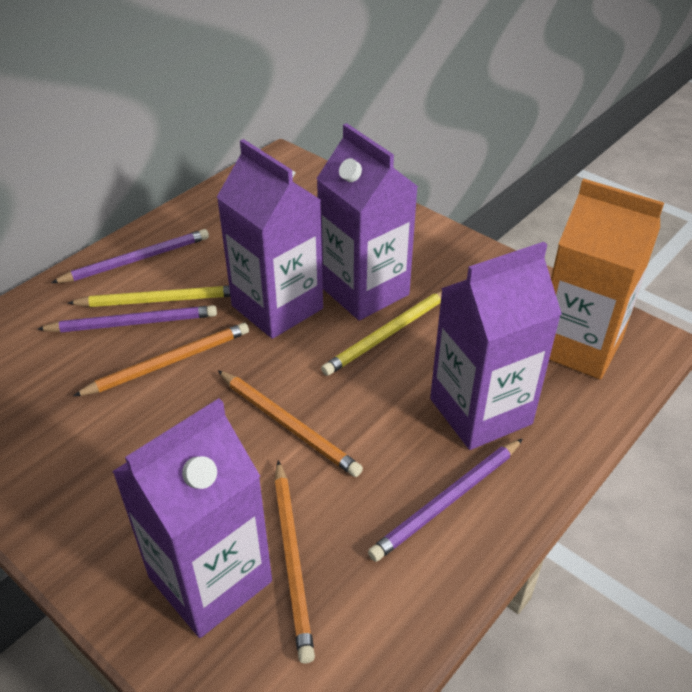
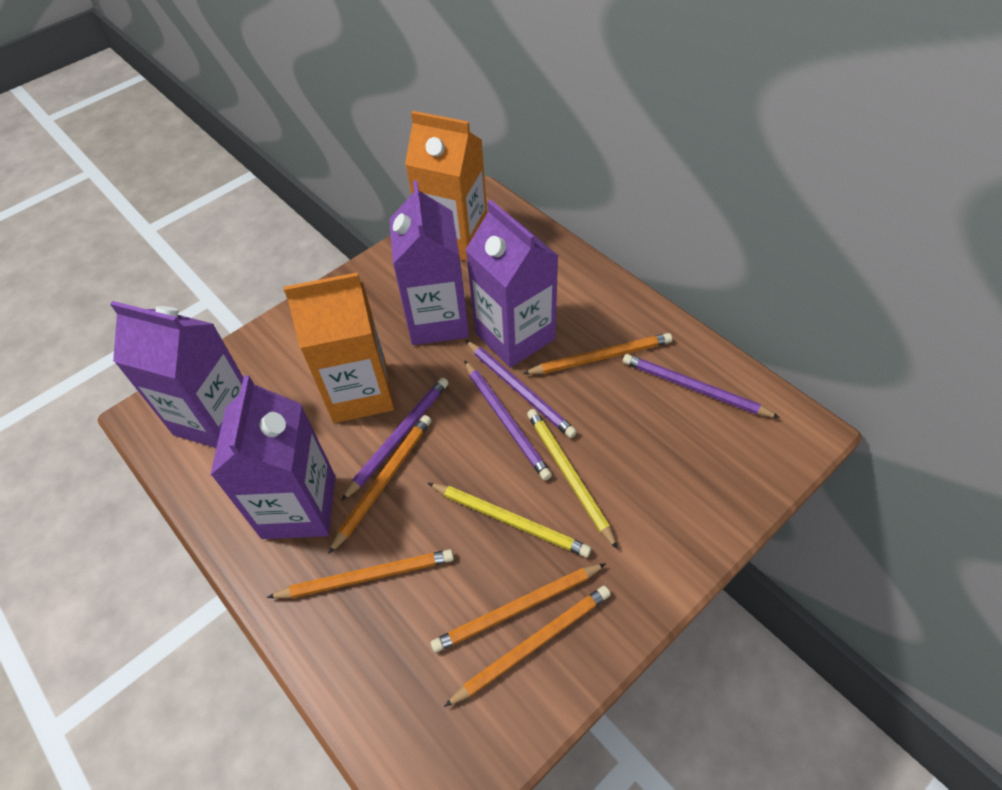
orange carton: [549,179,664,379] = 1 -> [283,273,394,423] [405,111,487,261] = 2
orange pencil: [73,323,249,396] [218,370,363,477] [274,460,315,664] = 3 -> [267,549,454,598] [328,415,431,554] [431,563,606,653] [444,586,611,707] [523,333,672,374] = 5
purple pencil: [37,305,217,332] [51,229,209,283] [368,439,523,562] = 3 -> [341,378,449,501] [464,360,552,481] [465,340,577,438] [623,354,780,418] = 4

